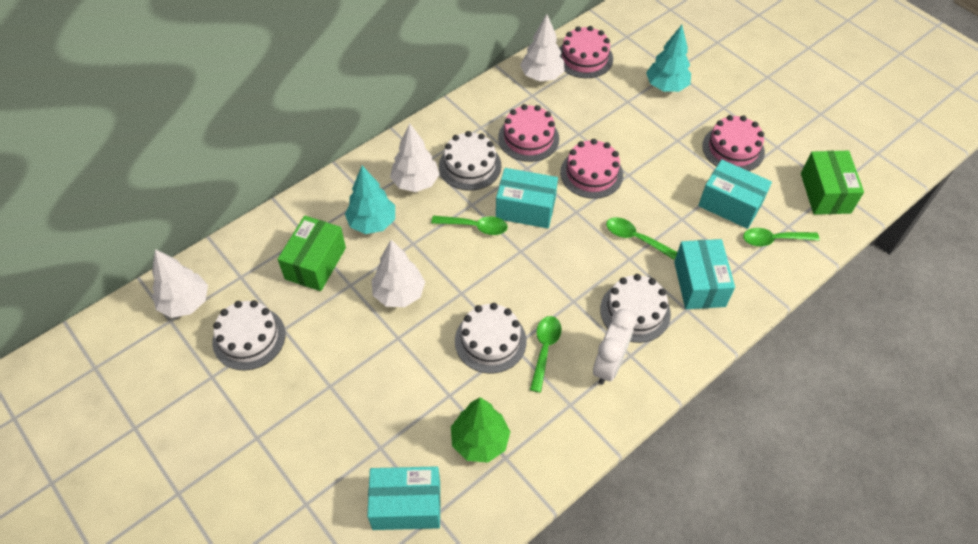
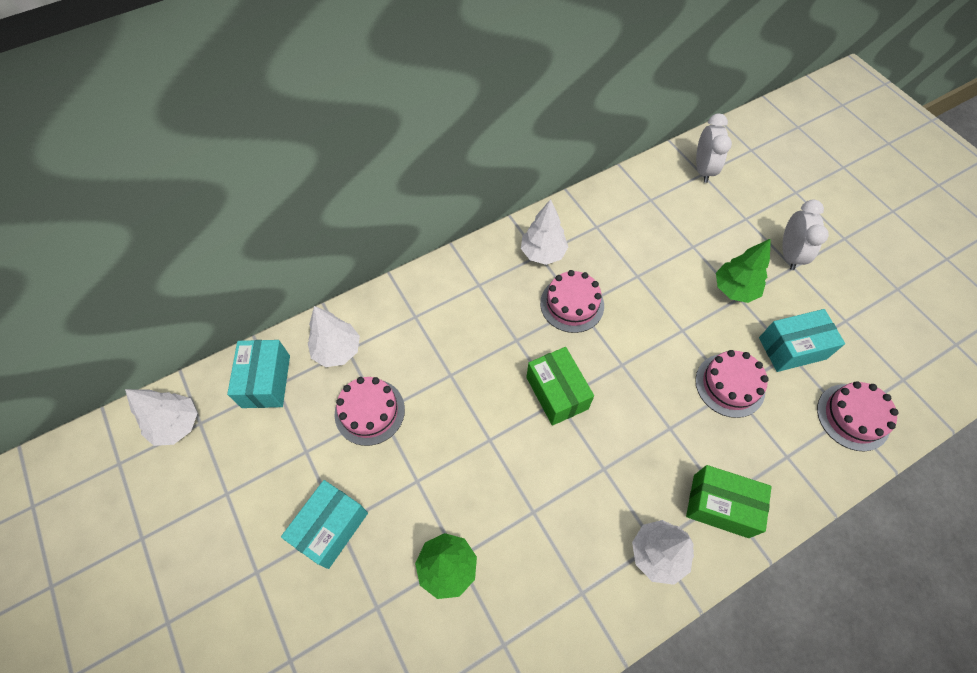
green spoon: [431,216,508,235] [530,316,562,393] [606,217,677,260] [743,228,819,246] = 4 -> none = 0
green tree: [451,397,510,463] = 1 -> [415,533,477,599] [716,238,771,303] = 2
turquoise box: [367,466,441,530] [496,168,558,228] [674,239,735,309] [698,160,772,229] = 4 -> [227,340,290,408] [281,480,368,569] [759,309,845,372] = 3
turquoise tree: [345,166,395,234] [646,25,691,92] = 2 -> none = 0
white cake: [212,300,285,371] [439,131,501,191] [455,303,527,373] [600,274,671,343] = 4 -> none = 0
white clock: [593,309,636,385] = 1 -> [696,114,732,183] [783,200,829,270] = 2

